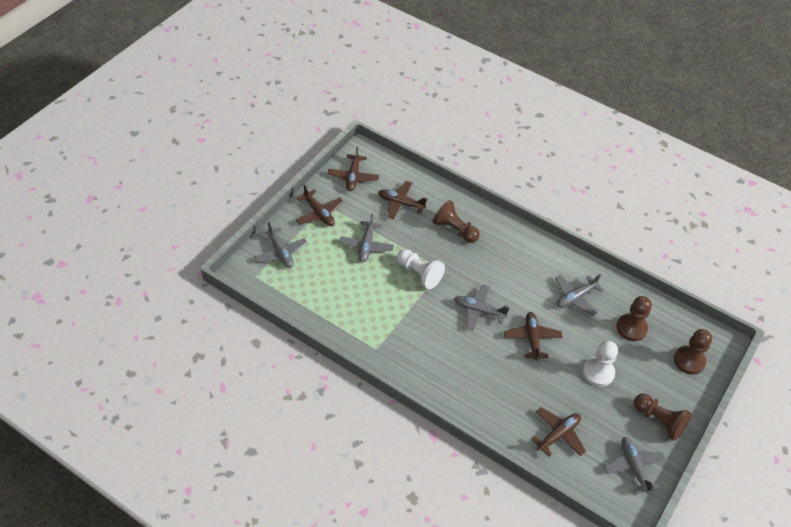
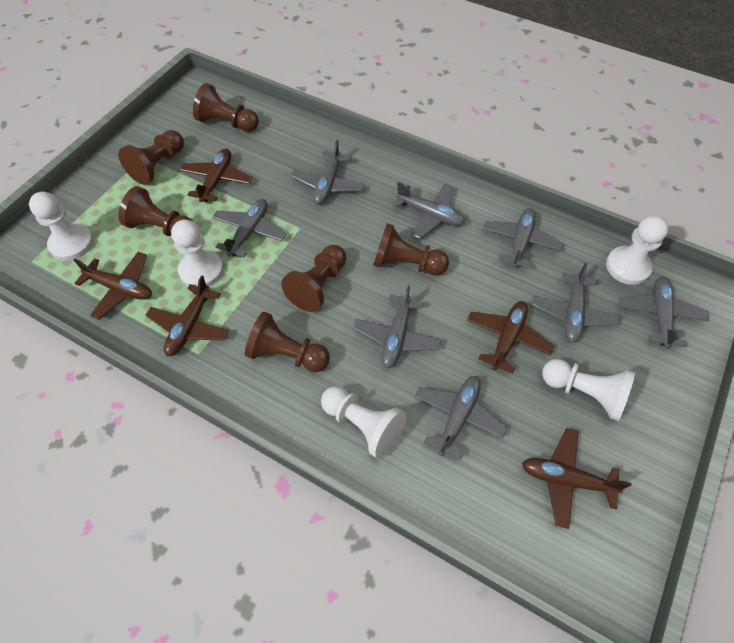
brown pawn: [432,200,480,243] [616,296,652,341] [634,393,692,441] [674,329,712,375] = 4 -> [118,130,184,185] [118,186,192,236] [193,83,259,132] [245,311,330,372] [281,245,346,312] [373,223,449,276] = 6
grey plane: [254,222,307,268] [339,214,394,262] [454,285,509,331] [555,274,604,316] [604,437,666,494] = 5 -> [212,199,286,257] [291,140,365,205] [353,285,441,368] [393,182,465,239] [415,376,508,460] [483,208,563,269] [531,263,620,343] [619,277,709,349] = 8
white pawn: [397,249,445,289] [583,341,618,387] = 2 -> [29,192,93,261] [171,220,223,286] [321,386,407,459] [542,359,635,421] [606,216,669,285] = 5

